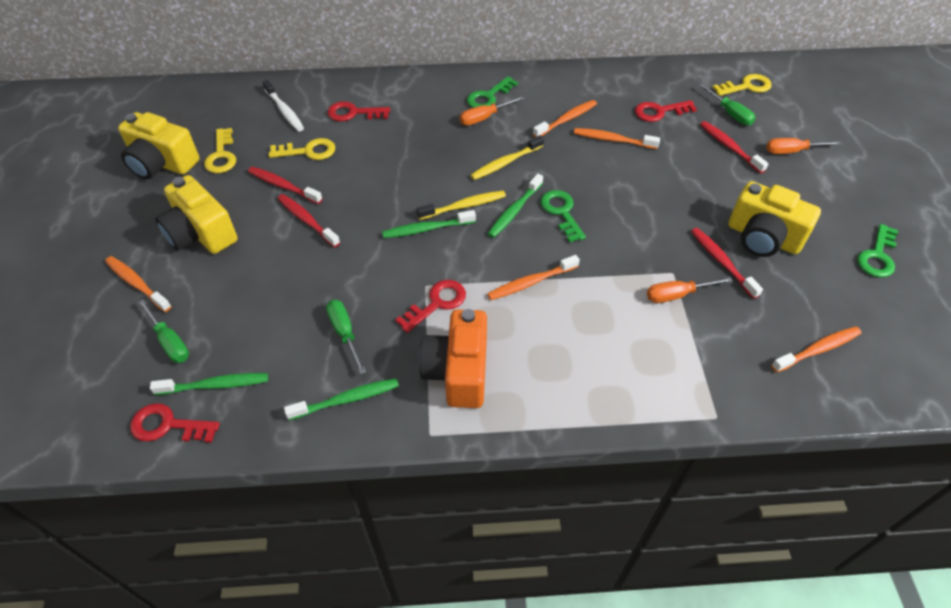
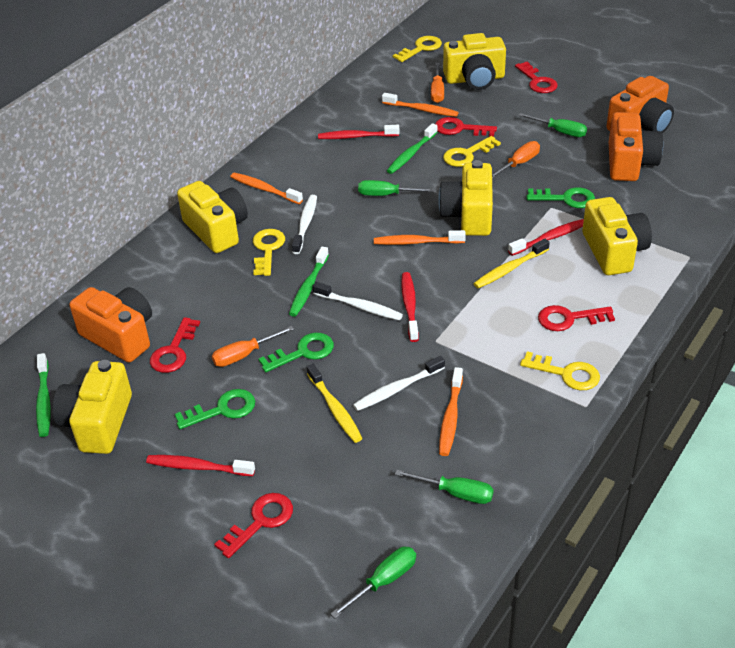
green screwdriver: [138,299,189,363] [326,300,366,374] [699,84,755,125] = 3 -> [331,547,416,618] [358,180,435,196] [395,470,494,504] [518,113,587,137] = 4
green toothbrush: [150,373,268,395] [284,378,399,420] [382,210,476,238] [488,174,543,238] = 4 -> [36,353,51,437] [289,247,329,317] [387,123,438,174] = 3
orange camera: [419,309,487,408] = 1 -> [70,287,152,362] [607,76,674,133] [609,112,663,181] = 3
orange toothbrush: [105,256,172,312] [487,255,580,300] [533,100,597,137] [574,128,660,149] [771,326,861,373] = 5 -> [230,173,303,204] [374,230,466,245] [382,93,459,117] [439,367,463,456] = 4
red key: [130,403,220,443] [328,101,390,121] [395,280,466,333] [635,100,697,122] = 4 -> [150,317,200,373] [214,493,293,558] [435,117,497,137] [515,62,558,93] [538,305,615,331] = 5
white toothbrush: [262,80,304,132] = 1 -> [292,195,317,254] [313,282,403,321] [353,356,445,411] = 3
yellow camera: [118,112,200,179] [155,175,238,254] [728,181,821,257] = 3 -> [53,360,132,454] [177,181,248,253] [438,160,493,236] [443,33,506,90] [582,197,652,275] = 5
yellow key: [204,128,236,173] [269,138,335,160] [712,74,772,96] = 3 -> [253,229,285,276] [393,36,442,62] [443,136,501,167] [520,351,600,390] = 4

